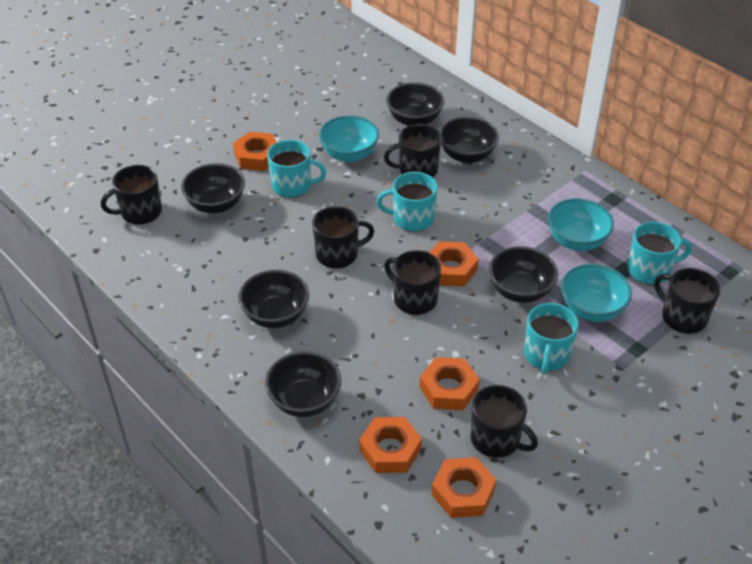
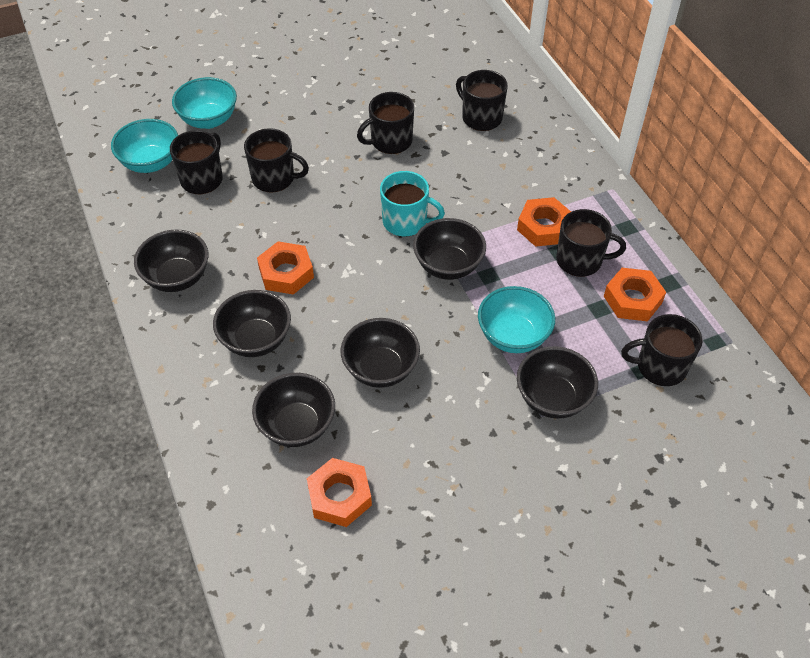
orange nut: [233,132,277,171] [359,417,422,473] [420,357,480,410] [429,241,478,286] [431,457,496,518] = 5 -> [257,241,314,295] [307,458,372,527] [517,197,571,247] [604,268,666,321] = 4
turquoise mug: [267,140,326,198] [376,172,438,232] [524,303,579,374] [627,222,692,285] = 4 -> [380,171,445,237] = 1

